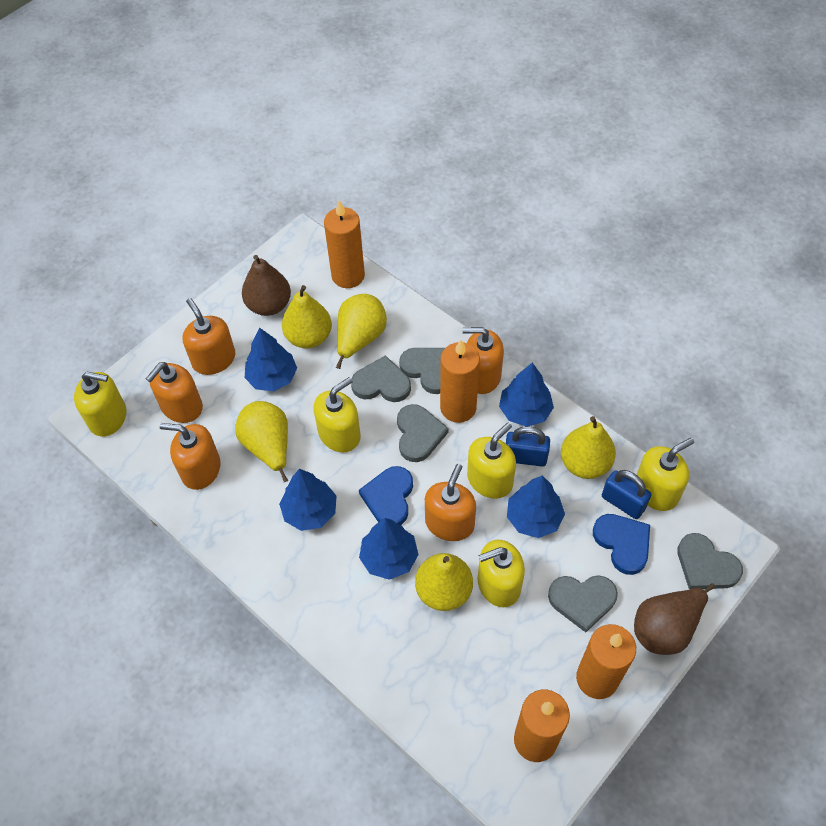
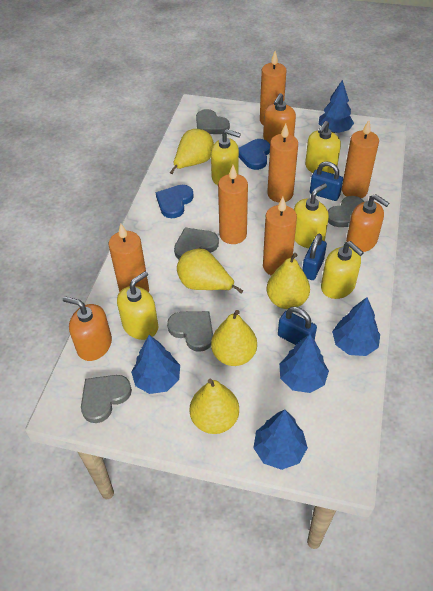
blue padlock: [506,426,550,467] [602,470,652,519] = 2 -> [278,307,317,345] [302,234,327,280] [310,161,343,201] = 3
brown pear: [242,255,291,316] [634,583,715,655] = 2 -> none = 0
orange candle: [324,200,365,288] [440,340,480,423] [514,690,570,762] [576,624,636,699] = 4 -> [109,224,149,292] [218,165,248,244] [260,51,286,125] [263,197,297,276] [267,123,298,202] [342,120,379,198] = 6
orange soap dispenser: [146,362,203,423] [160,423,221,490] [182,298,235,375] [425,464,476,541] [462,327,504,394] = 5 -> [63,296,112,361] [263,93,296,143] [346,194,389,252] = 3

